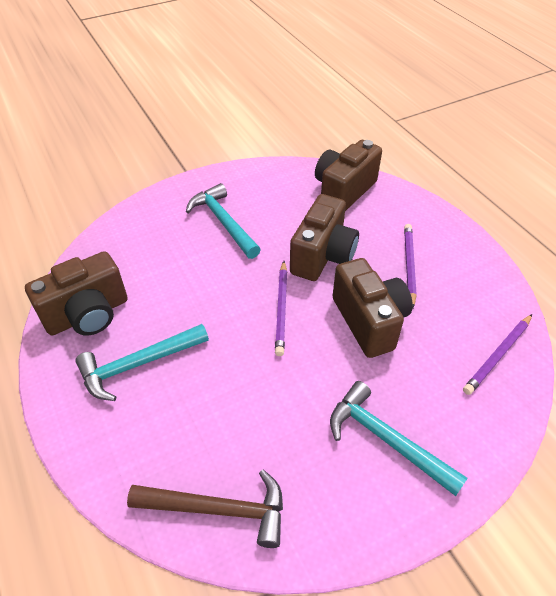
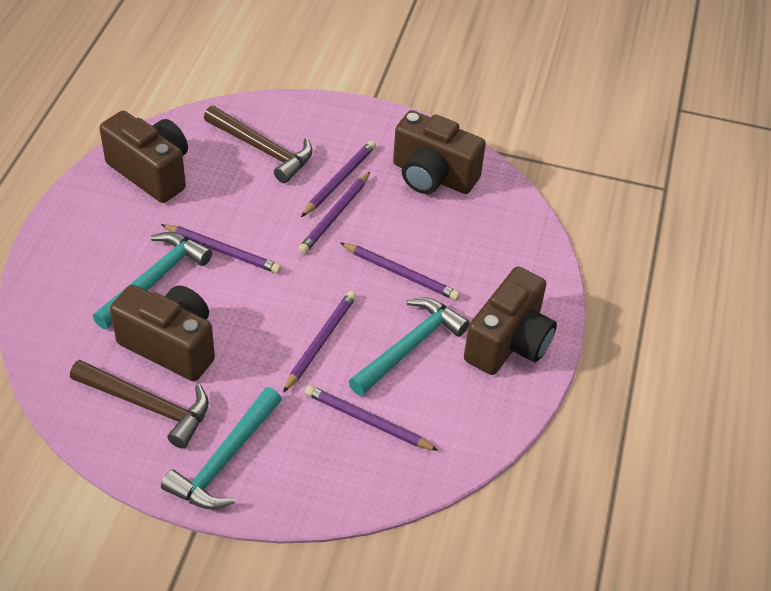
brown hammer: [127,470,283,548] = 1 -> [70,360,209,449] [204,106,313,183] = 2
purple pencil: [275,261,287,356] [404,224,417,308] [463,314,532,395] = 3 -> [161,224,281,273] [283,291,357,393] [298,172,370,254] [301,140,376,217] [305,385,439,451] [340,243,460,300] = 6

